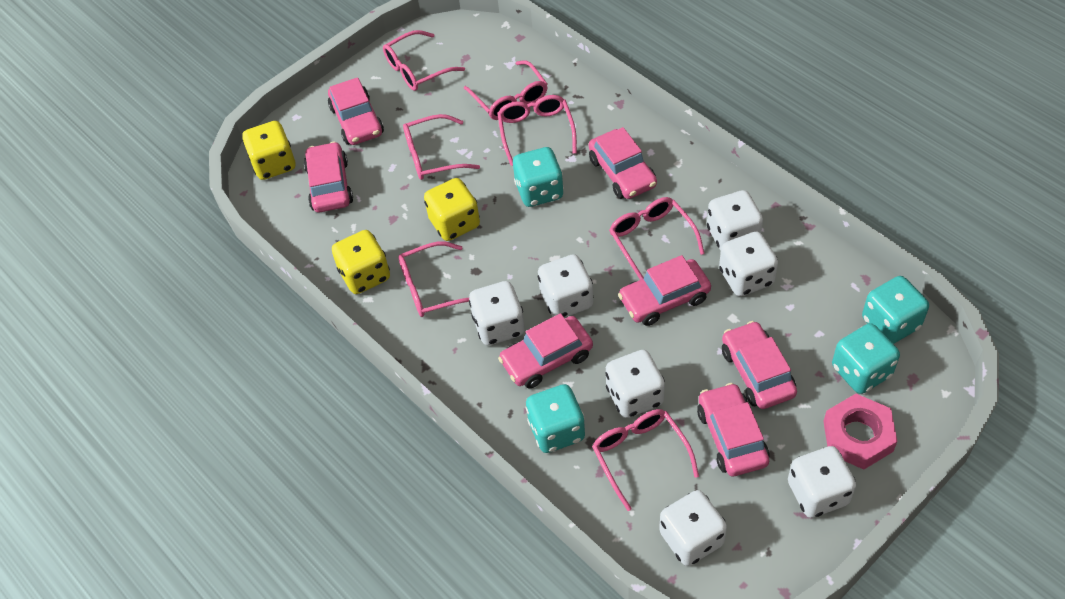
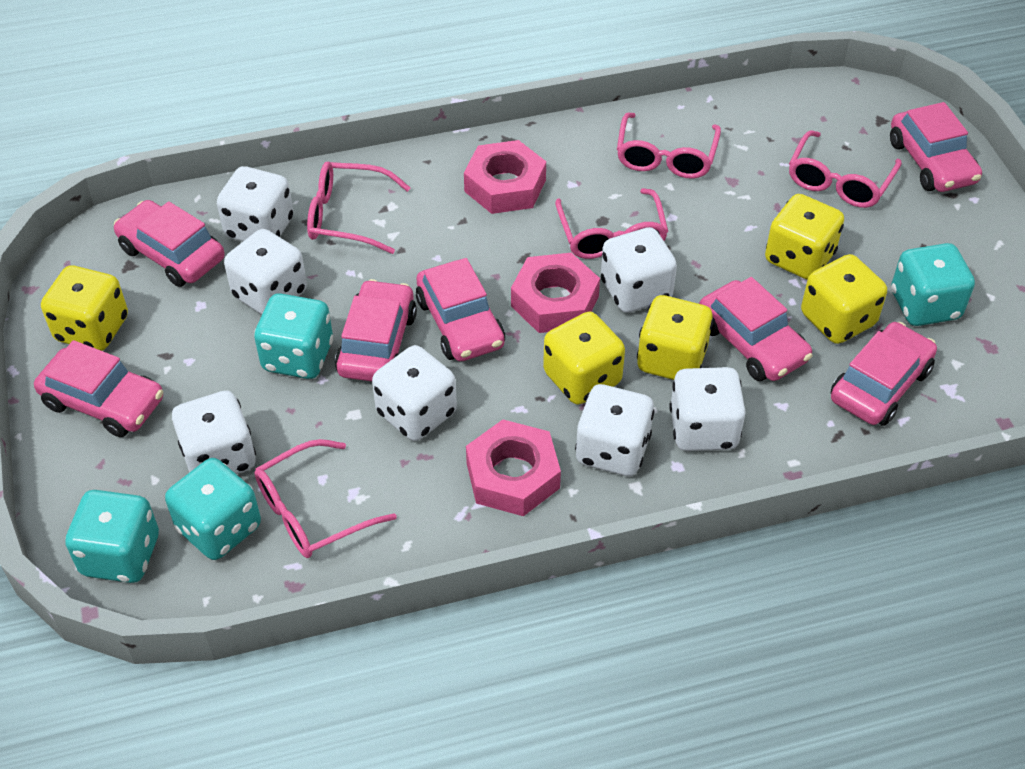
pink glasses: [383,30,465,91] [398,241,469,317] [403,114,480,180] [464,60,548,120] [497,95,577,166] [592,409,699,511] [609,197,705,280] = 7 -> [255,439,397,558] [307,161,411,254] [555,188,668,259] [617,113,721,179] [789,130,902,208] = 5
pink nut: [823,394,898,470] = 1 -> [464,140,546,214] [466,420,561,516] [511,253,600,333] = 3
yellow dice: [242,121,295,180] [332,230,390,294] [424,178,480,241] = 3 -> [41,265,128,351] [543,312,625,405] [637,295,713,380] [765,194,844,280] [801,254,887,344] = 5

